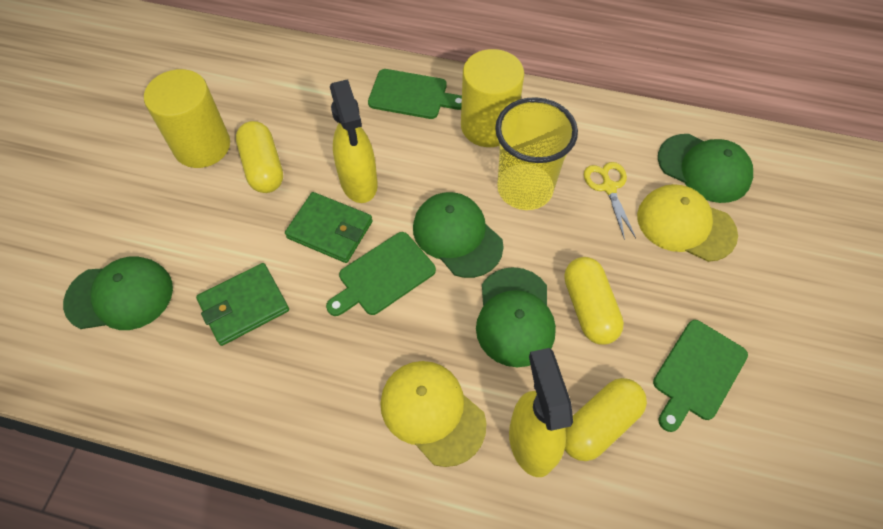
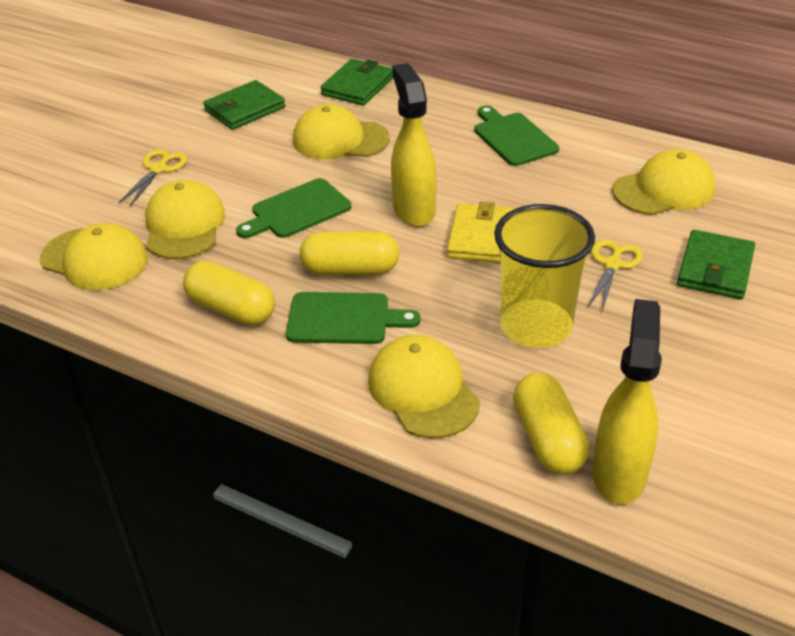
green cap: [63,257,173,330] [413,192,504,278] [476,267,556,367] [658,134,753,203] = 4 -> none = 0
green wallet: [196,263,289,346] [285,192,373,263] = 2 -> [203,80,285,130] [320,59,393,106] [677,230,755,299] = 3
yellow cap: [380,361,486,467] [637,184,738,262] = 2 -> [40,223,148,290] [145,180,225,259] [293,104,390,159] [368,335,480,439] [612,149,716,215] = 5
yellow cylinder: [144,69,230,168] [461,49,524,147] = 2 -> none = 0
yellow scissors: [584,162,636,240] = 1 -> [118,149,187,206] [588,239,643,311] = 2
yellow wallet: none = 0 -> [447,201,516,263] = 1

